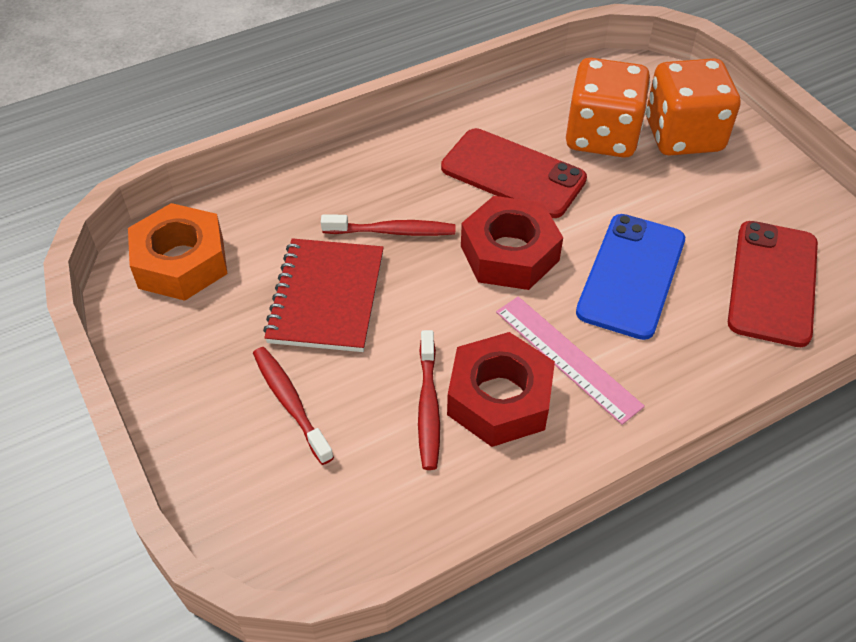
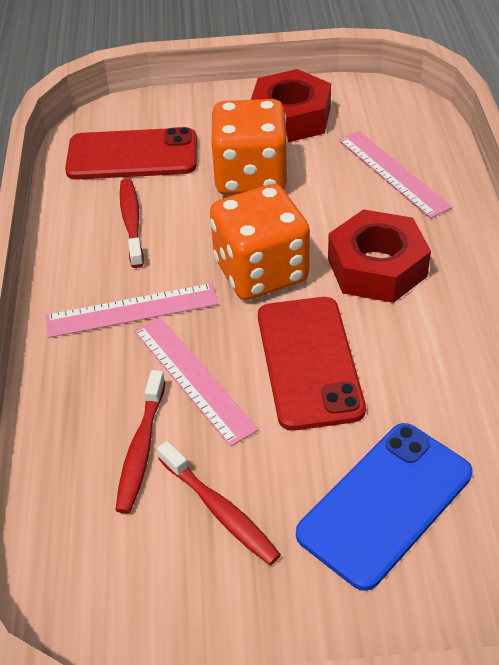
orange nut: [128,203,227,301] = 1 -> none = 0
pink ruler: [496,296,645,425] = 1 -> [45,283,218,338] [134,317,259,447] [338,131,452,219] = 3
red notebook: [263,238,384,352] = 1 -> none = 0

